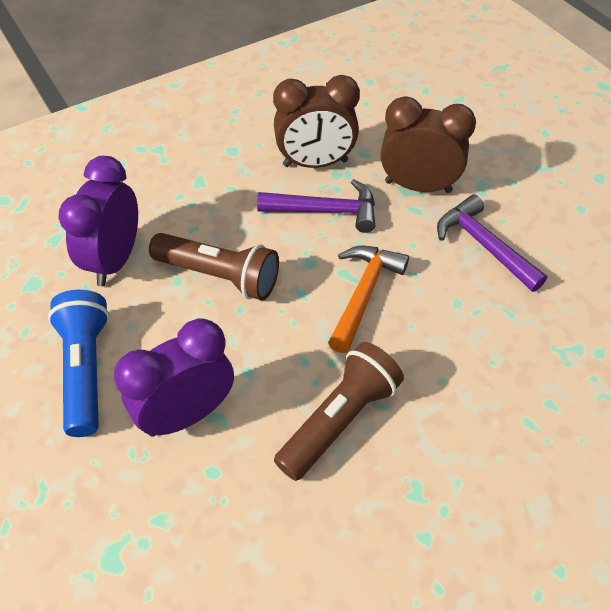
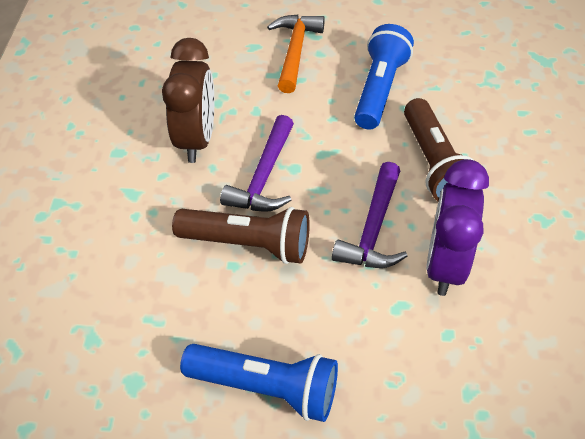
blue flashlight: [48,290,110,437] = 1 -> [180,344,338,422] [354,24,414,130] = 2
brown clock: [273,75,360,168] [380,96,476,193] = 2 -> [162,38,214,163] = 1
purple clock: [58,156,138,286] [114,318,234,437] = 2 -> [426,159,489,296] = 1

